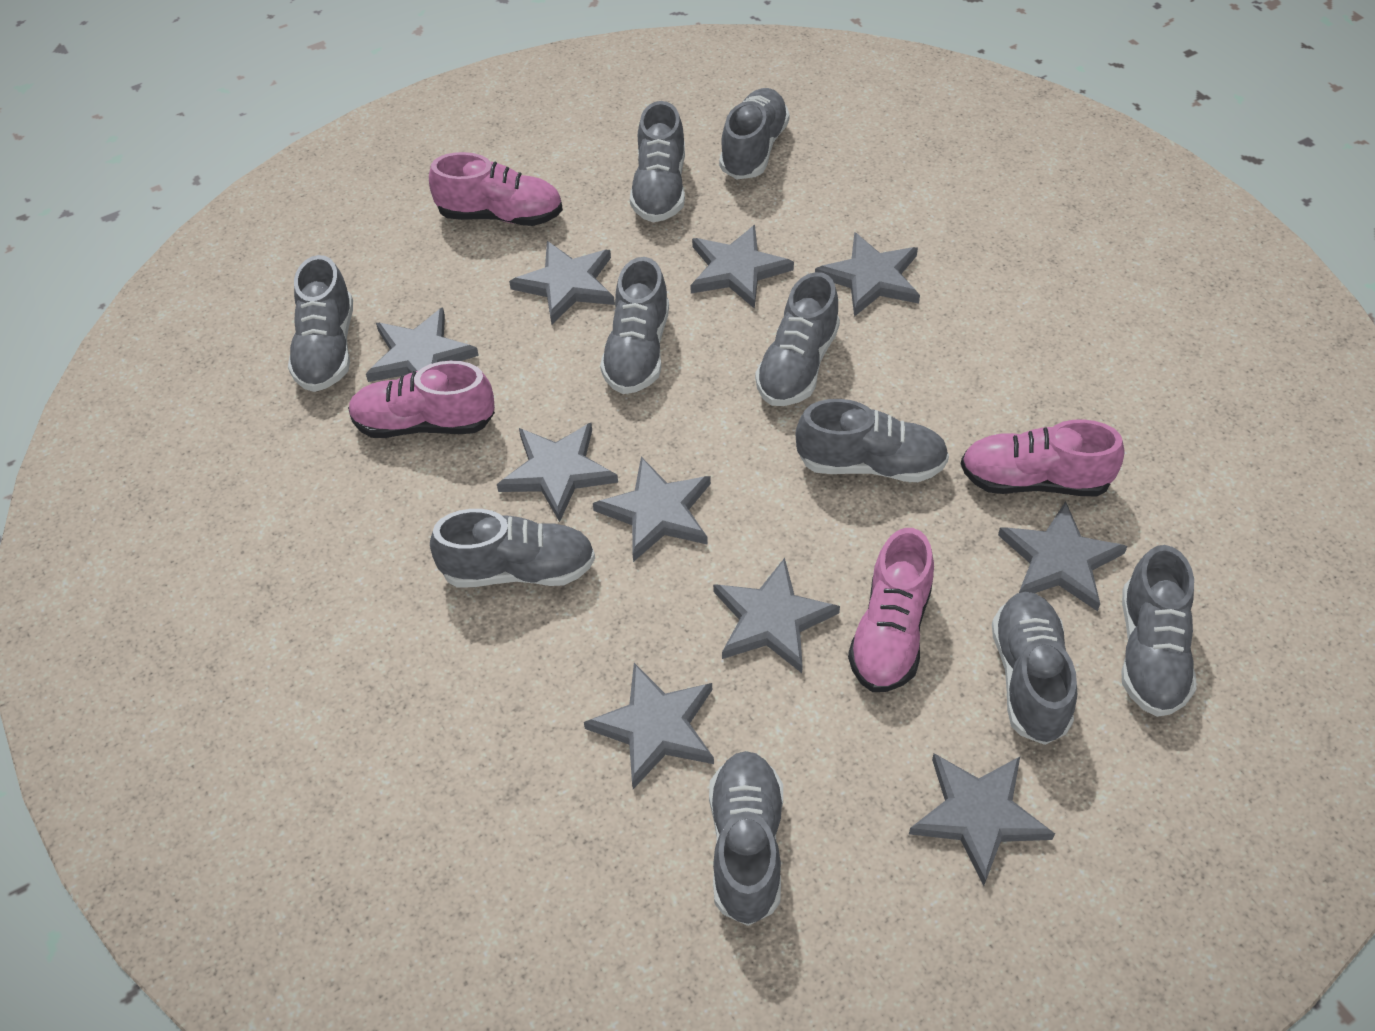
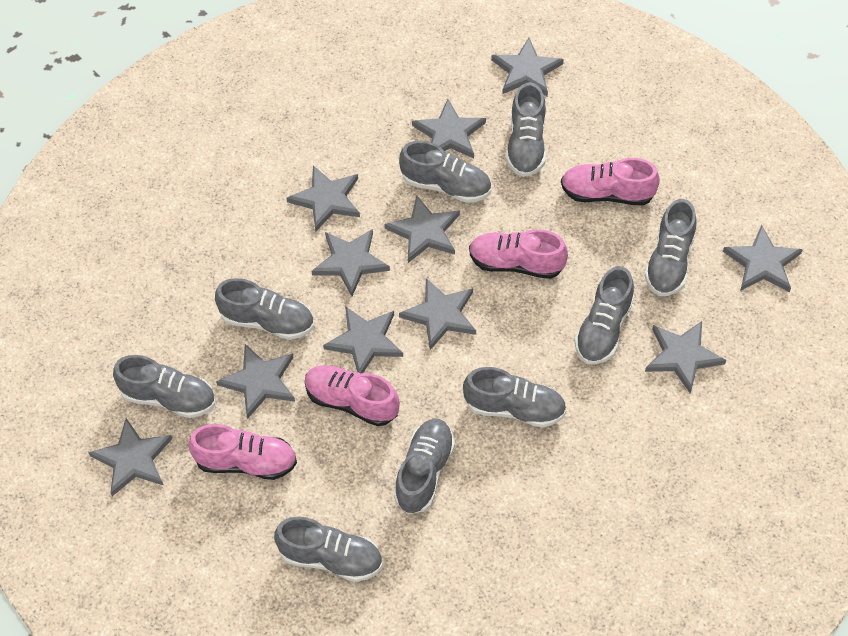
grey shoe: [288,255,353,392] [430,509,595,588] [600,257,669,394] [630,101,685,222] [709,751,783,926] [719,88,790,179] [755,272,840,406] [796,399,949,482] [992,592,1077,745] [1121,545,1196,717] = 10 -> [113,355,216,418] [215,278,314,340] [274,517,383,582] [394,419,455,514] [399,141,491,203] [463,367,566,428] [506,82,546,177] [574,266,634,365] [645,199,697,296] = 9
grey star: [366,307,479,382] [497,423,618,522] [509,241,615,325] [584,663,714,789] [593,457,711,562] [690,225,794,309] [713,558,840,673] [815,232,920,317] [909,753,1055,886] [998,501,1127,611] = 10 -> [88,418,172,496] [216,344,295,419] [287,165,360,231] [311,229,390,296] [323,306,403,373] [384,195,460,263] [399,278,476,350] [412,99,486,158] [491,38,564,96] [645,321,726,394] [723,225,803,292] = 11

